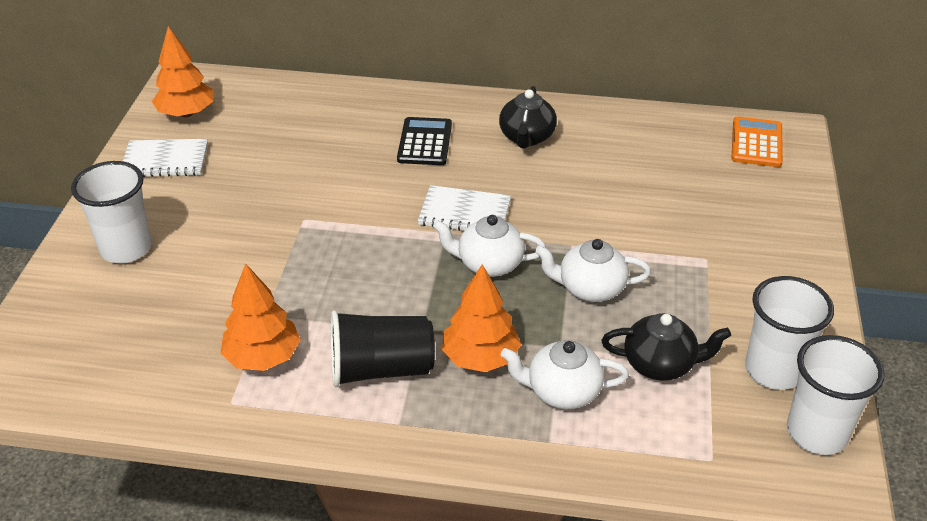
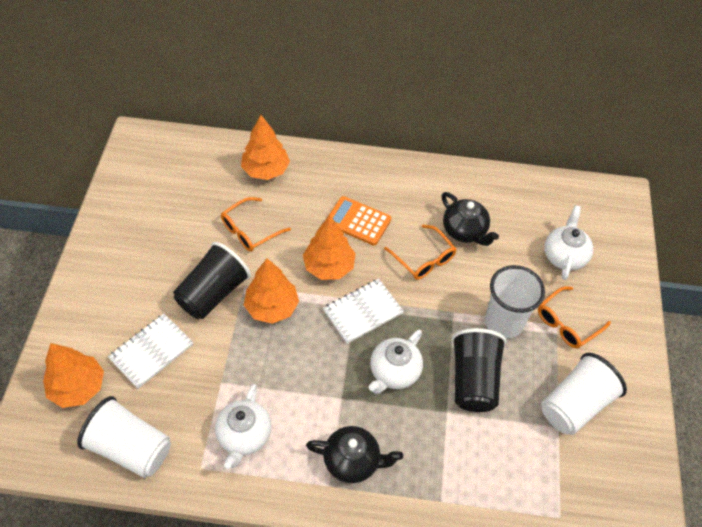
black calculator: [397,117,452,165] = 1 -> none = 0
black cup: [331,310,435,387] = 1 -> [173,242,251,319] [452,328,507,412] = 2
orange glasses: none = 0 -> [221,197,291,252] [384,225,456,280] [538,286,611,349] = 3
orange tree: [152,26,213,117] [220,264,301,371] [442,264,521,372] = 3 -> [43,343,104,408] [241,115,290,180] [244,258,299,324] [303,216,356,280] = 4

